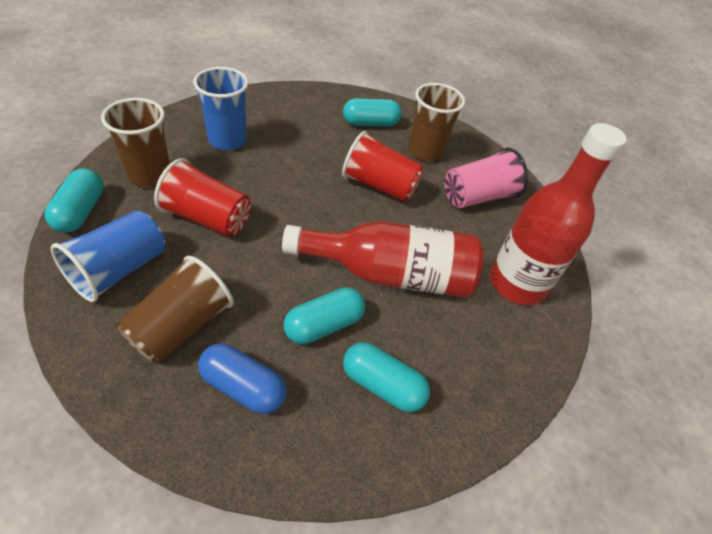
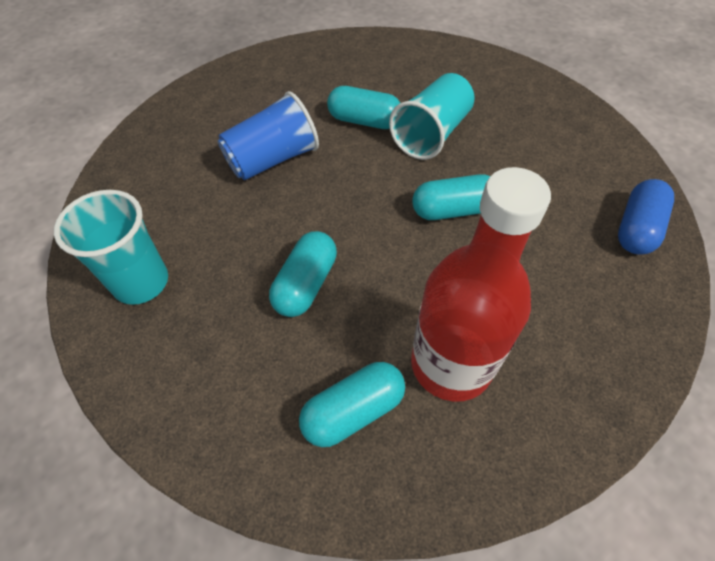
blue cup: [51,210,165,302] [193,67,249,150] = 2 -> [218,91,319,180] = 1
brown cup: [101,98,170,188] [118,256,234,363] [409,83,465,161] = 3 -> none = 0
pink cup: [444,148,528,208] = 1 -> none = 0
red bottle: [282,221,483,298] [490,123,627,305] = 2 -> [411,167,551,402] = 1
red cup: [154,158,251,237] [342,131,424,202] = 2 -> none = 0
turquoise cup: none = 0 -> [54,190,168,305] [389,73,474,160] = 2

